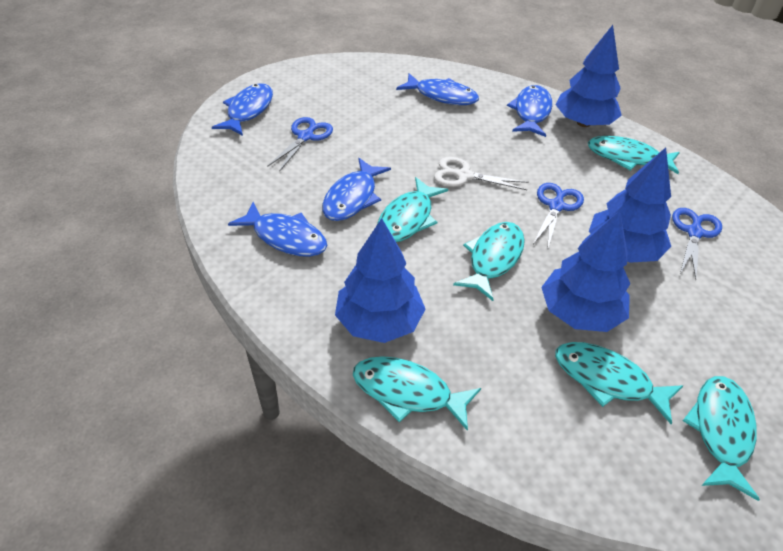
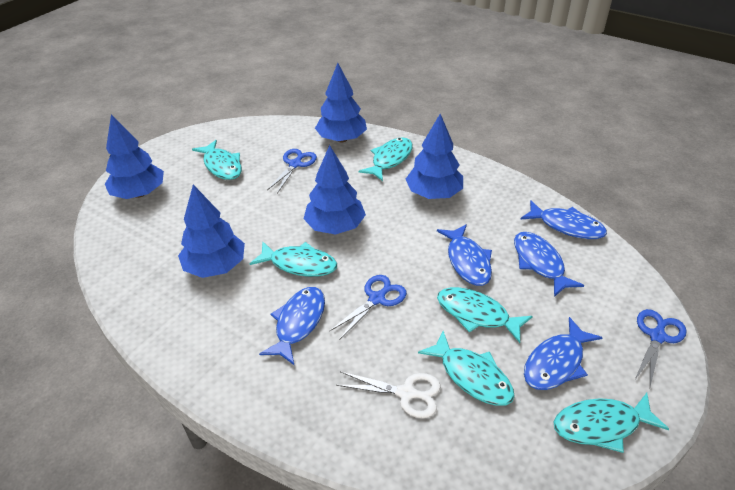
blue tree: [335,218,425,343] [541,211,630,332] [555,25,622,127] [589,148,671,263] = 4 -> [105,114,164,199] [178,185,245,278] [304,145,366,235] [315,63,367,142] [406,114,463,199] = 5

